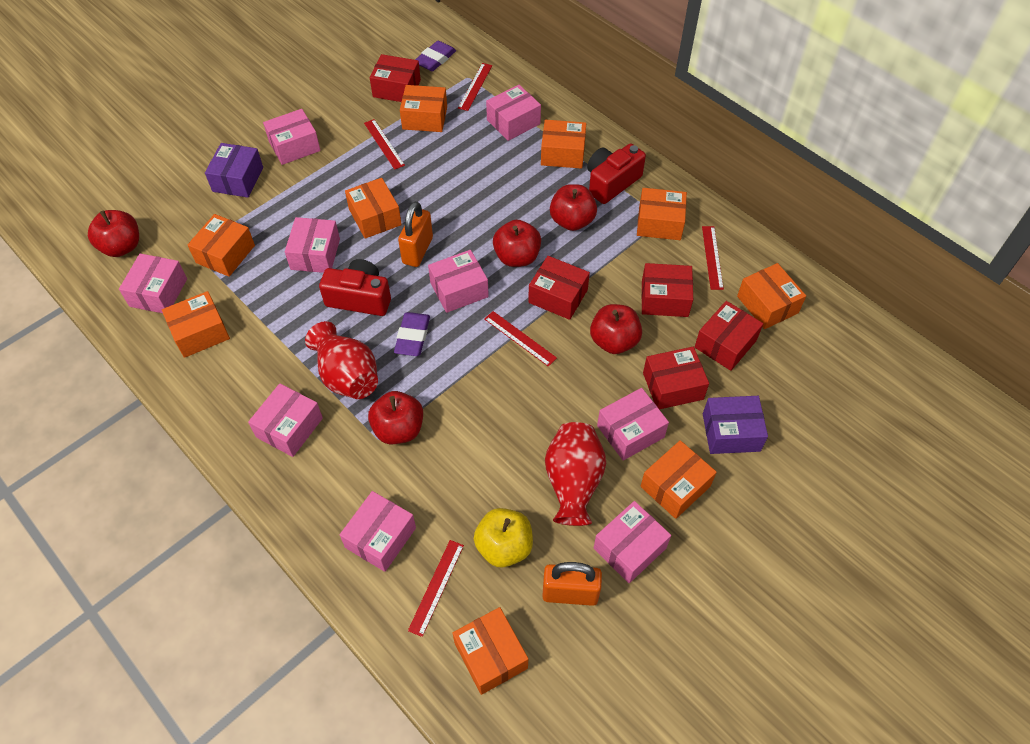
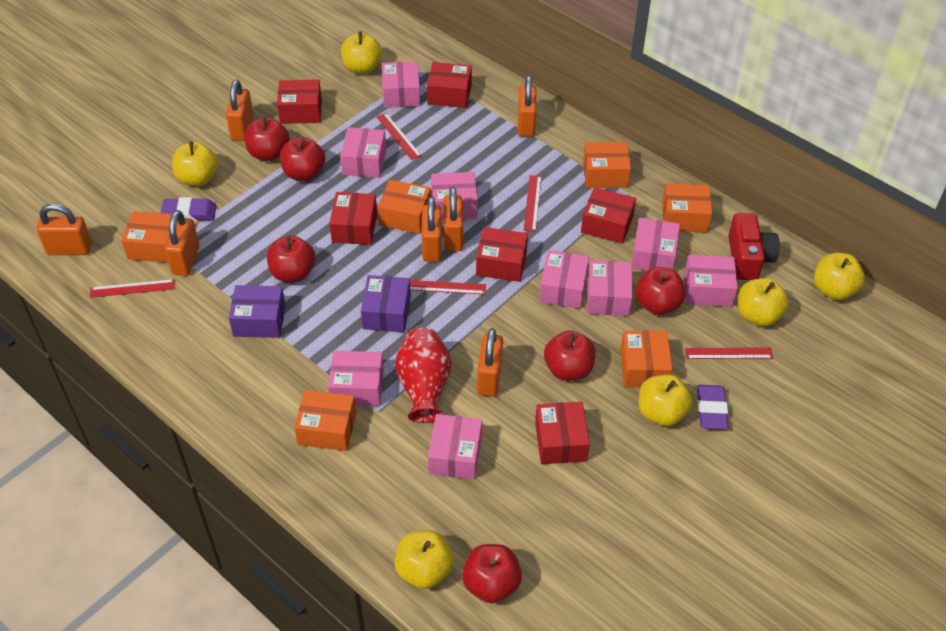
orange box: [162,291,230,358] [188,214,255,277] [345,178,402,239] [400,85,447,132] [453,607,528,695] [541,120,586,169] [637,188,687,240] [640,440,717,519] [737,263,806,329] = 9 -> [121,211,172,263] [294,390,356,451] [378,180,431,234] [583,142,631,188] [620,330,673,388] [662,183,712,232] = 6
orange padlock: [398,201,433,267] [542,562,602,606] = 2 -> [36,203,92,255] [165,210,199,276] [226,79,254,141] [421,197,442,262] [443,187,463,252] [477,328,503,397] [518,75,537,137] = 7
red apple: [88,210,139,257] [368,391,423,444] [493,220,541,267] [550,184,597,231] [590,304,642,354] = 5 -> [245,116,290,161] [267,235,316,282] [280,137,325,181] [462,544,522,603] [544,331,596,381] [635,267,686,315] = 6
red box: [370,54,421,102] [528,256,590,320] [642,263,693,317] [643,347,709,409] [695,301,763,371] = 5 -> [277,79,322,124] [329,192,377,245] [427,62,472,108] [476,227,528,282] [535,402,590,464] [581,187,636,244] = 6
red camera: [319,259,391,316] [587,143,646,204] = 2 -> [728,213,780,280] = 1
red vase: [305,321,378,399] [545,422,606,526] = 2 -> [395,328,452,423] = 1
yellow apple: [474,508,533,567] = 1 -> [172,141,218,186] [341,31,382,74] [394,530,454,589] [639,374,692,426] [738,278,789,326] [814,253,865,300] = 6

